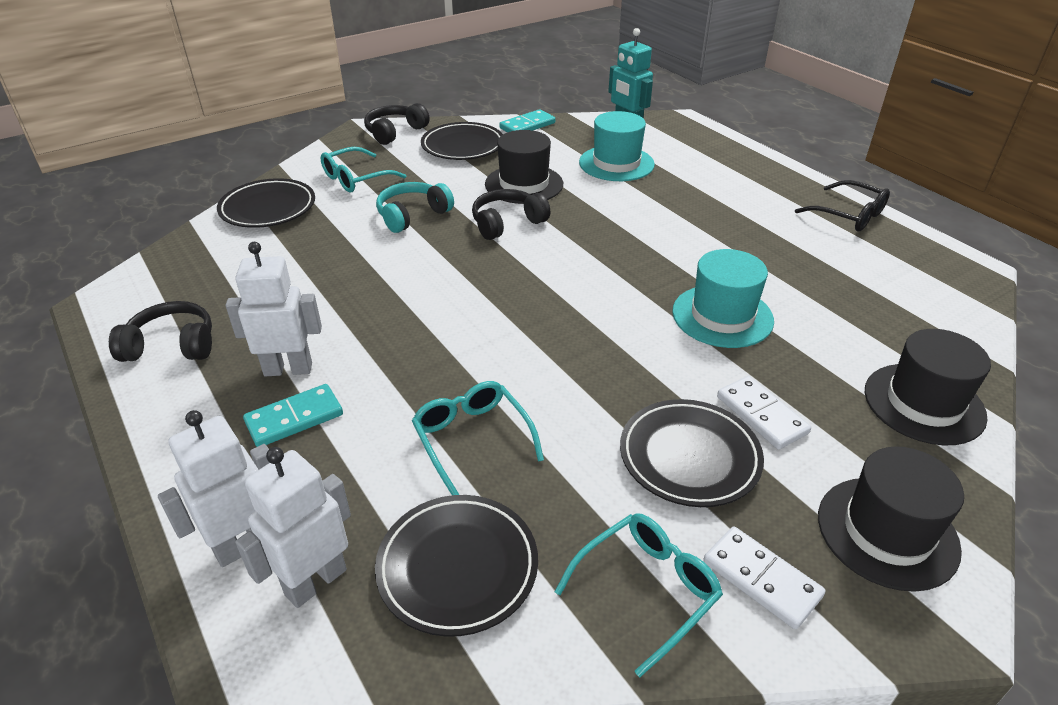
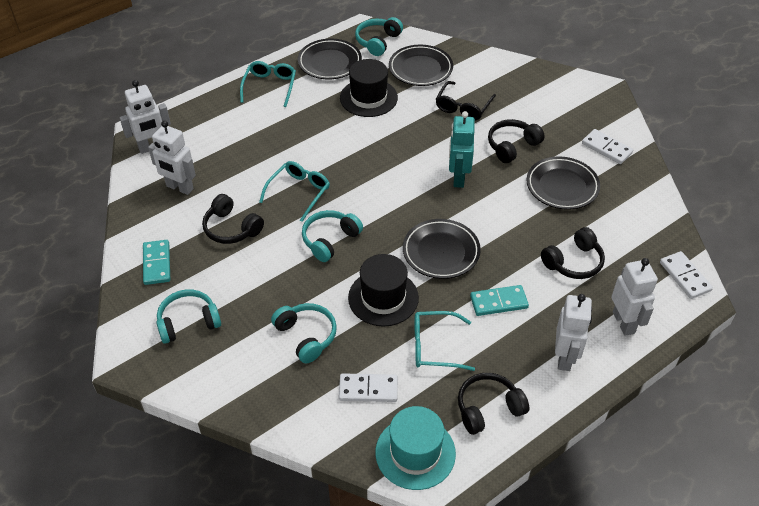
black hat: [485,130,563,204] [818,446,964,592] [865,329,991,445] = 3 -> [340,59,398,117] [348,254,419,327] = 2
black headphones: [109,301,212,362] [364,103,430,145] [472,189,550,240] = 3 -> [202,194,264,244] [458,373,529,435] [488,119,545,163] [541,227,605,279] = 4
turquoise hat: [579,111,655,181] [672,249,774,348] = 2 -> [375,406,456,490] = 1
turquoise headphones: [376,182,454,233] = 1 -> [156,289,221,344] [271,303,337,363] [302,210,363,262] [355,17,403,56] = 4
white domino: [703,526,825,629] [717,376,811,450] = 2 -> [339,373,398,402] [582,129,633,164] [660,251,713,299] = 3
white robot: [158,410,270,567] [226,242,322,376] [235,447,351,608] = 3 -> [120,80,171,154] [148,121,196,195] [555,294,592,371] [611,258,658,336] = 4

